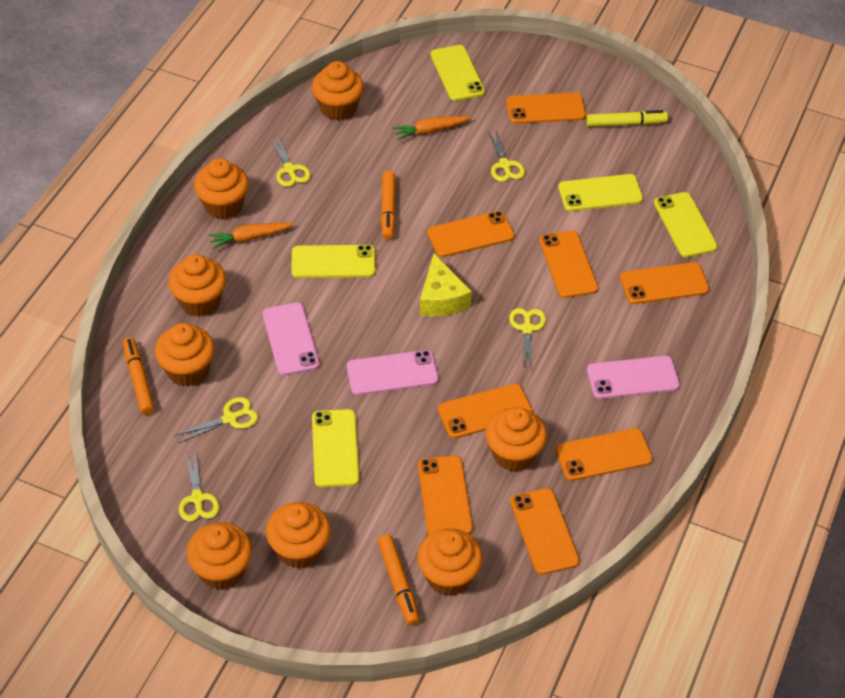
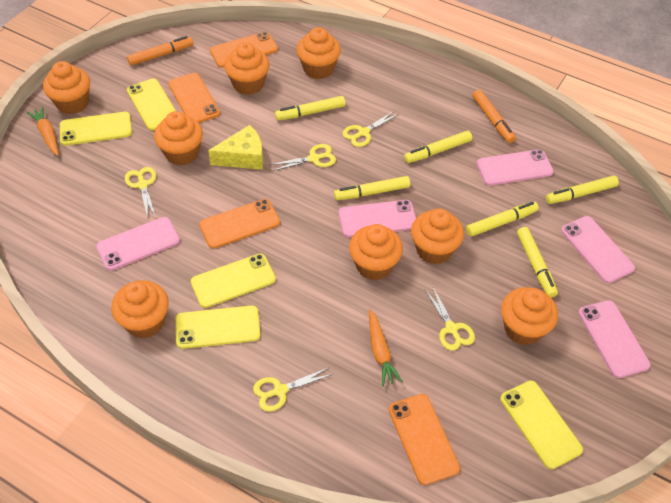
orange marker: [123,337,155,415] [377,534,420,625] [381,171,396,240] = 3 -> [127,36,193,66] [472,90,516,143] = 2
orange phone: [418,456,473,535] [427,211,515,257] [438,384,533,439] [506,92,586,124] [510,488,580,575] [539,231,598,298] [556,428,653,481] [620,262,709,304] = 8 -> [168,73,220,123] [199,199,280,248] [210,32,278,68] [389,394,460,485] = 4
pink phone: [263,302,320,376] [347,350,439,395] [587,356,680,399] = 3 -> [96,217,180,271] [339,200,416,237] [477,149,554,186] [561,216,635,283] [578,300,651,378] = 5
yellow marker: [586,110,668,127] = 1 -> [275,96,346,121] [334,176,410,200] [404,131,472,163] [466,202,539,237] [517,227,558,298] [546,175,619,204] = 6

